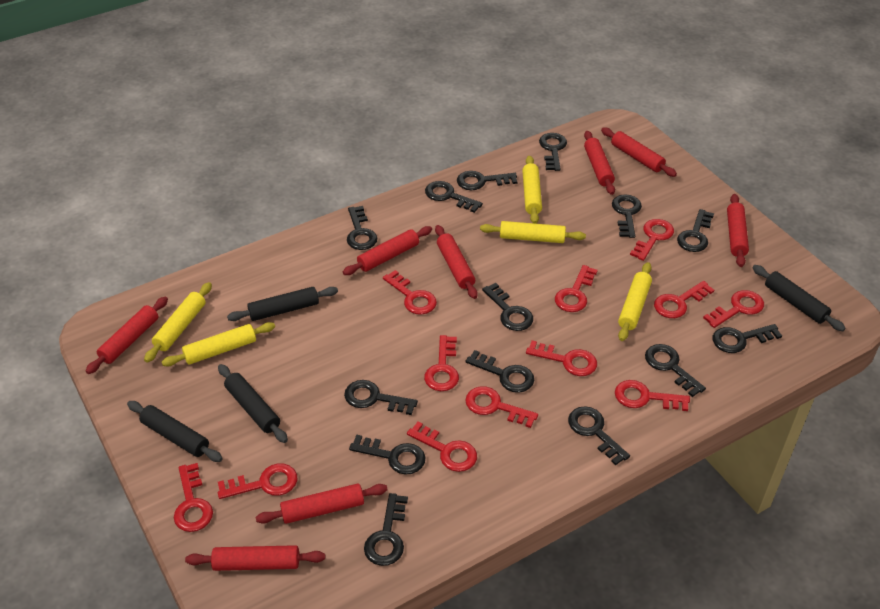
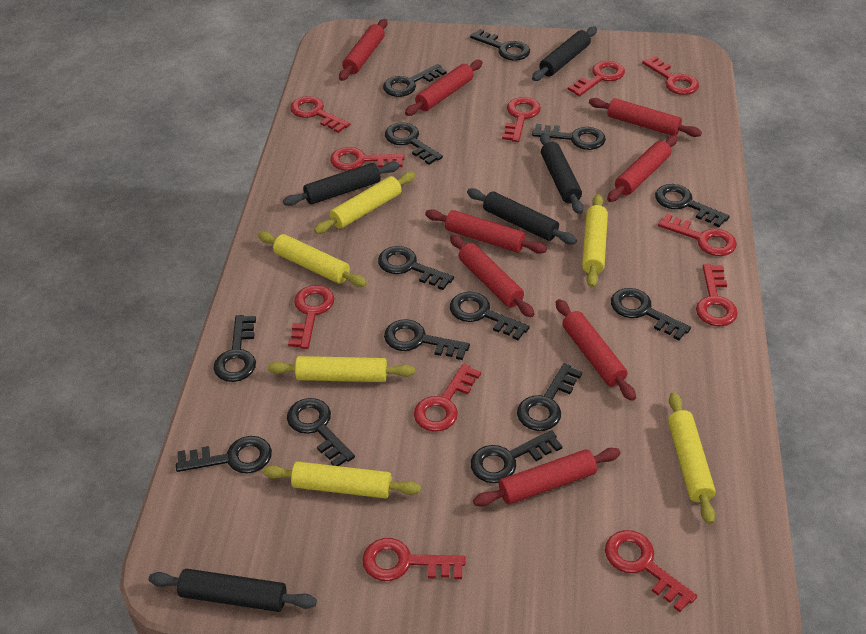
black rolling pin: [127,401,223,462] [218,364,288,443] [227,287,338,321] [752,265,846,331] = 4 -> [149,569,317,612] [283,162,400,206] [467,188,577,244] [532,26,597,81] [540,133,583,214] = 5
red key: [174,463,213,532] [218,463,297,499] [383,270,437,315] [407,421,477,472] [424,335,459,391] [465,386,538,428] [526,340,597,376] [555,265,598,312] [615,380,690,411] [630,219,674,261] [654,281,714,318] [703,290,764,328] = 12 -> [288,285,334,349] [290,96,351,133] [330,147,404,171] [362,538,466,581] [414,364,481,432] [502,97,541,142] [568,61,625,96] [605,530,697,612] [642,56,699,95] [658,214,737,256] [696,264,738,327] = 11
yellow rolling pin: [144,282,212,363] [162,322,275,367] [480,221,586,243] [522,156,542,224] [618,262,652,341] = 5 -> [258,231,367,287] [263,462,421,498] [268,356,415,382] [314,172,415,234] [582,194,608,288] [668,392,716,524] = 6

